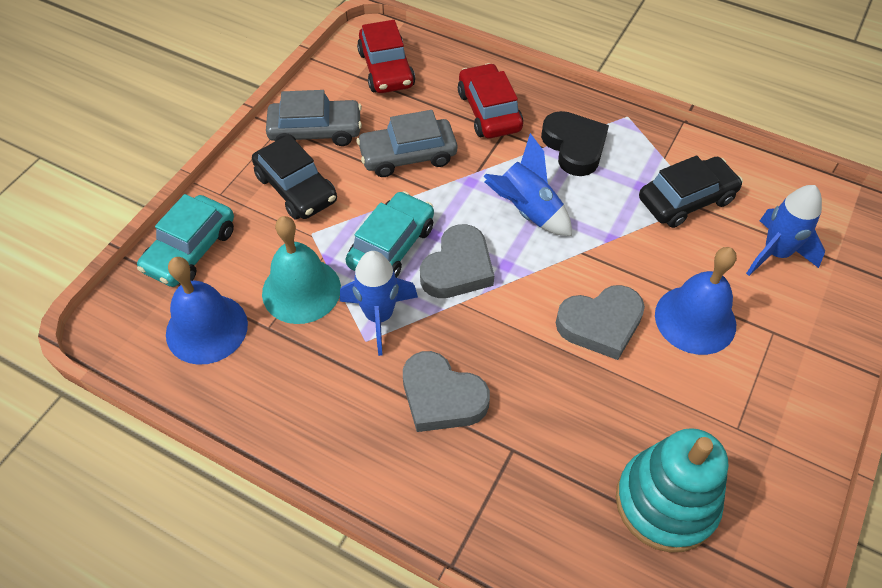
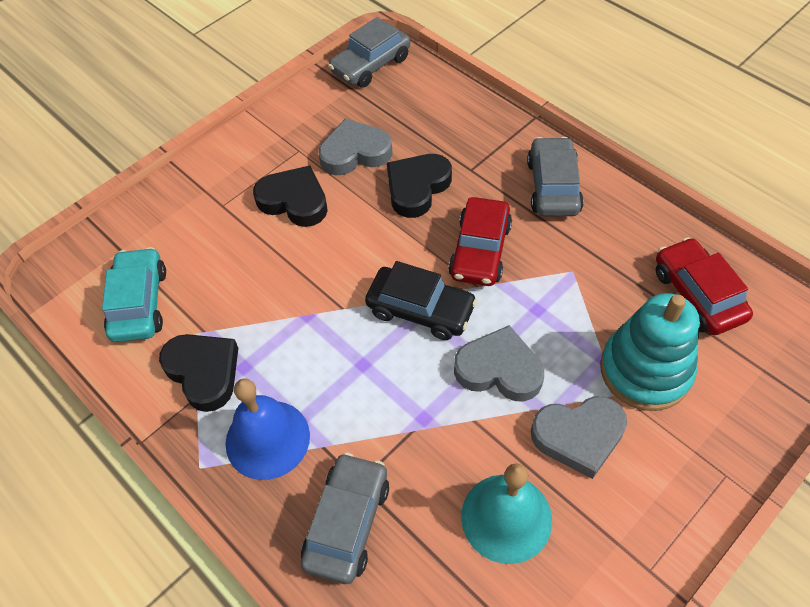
black car: [252,135,337,220] [639,155,743,228] = 2 -> [365,261,477,340] = 1
black heart: [541,111,609,176] = 1 -> [159,334,238,412] [253,165,328,227] [387,154,452,218] = 3
blue bell: [166,257,248,365] [655,247,737,355] = 2 -> [225,378,310,480] = 1
blue rocket: [340,251,418,356] [484,133,572,236] [746,185,825,276] = 3 -> none = 0
grey car: [266,90,362,146] [357,110,457,177] = 2 -> [301,452,389,584] [328,17,411,88] [527,137,584,216] = 3
turquoise car: [137,194,234,287] [346,191,434,278] = 2 -> [102,247,166,342] = 1

